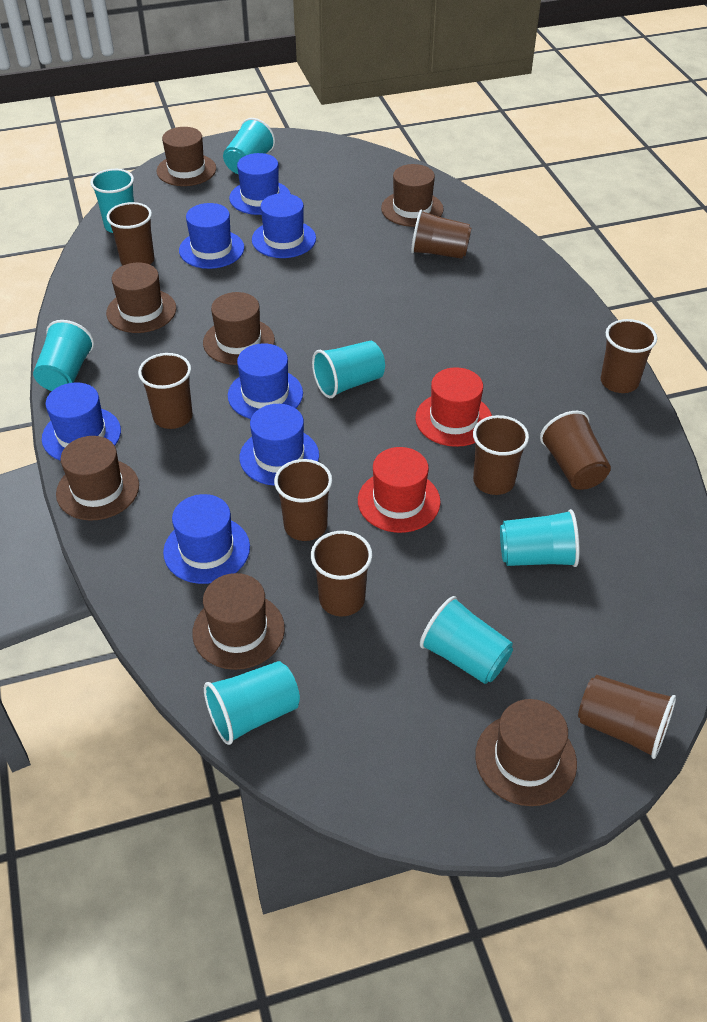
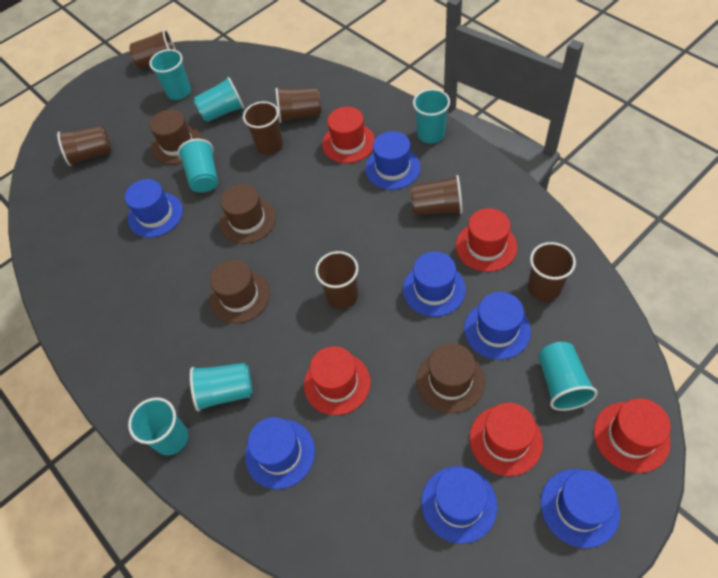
brown cup: [107,202,154,265] [138,353,193,429] [274,459,332,541] [311,531,372,616] [411,210,472,259] [473,415,529,495] [540,411,611,490] [578,675,676,759] [601,319,657,393] = 9 -> [57,126,111,166] [129,29,175,68] [243,101,283,155] [275,88,321,123] [315,251,358,309] [411,175,463,215] [528,242,576,302] = 7
brown hat: [56,436,139,521] [106,262,176,333] [157,127,216,186] [192,573,285,670] [203,292,275,365] [381,164,444,227] [475,699,577,806] = 7 -> [150,110,203,164] [209,260,270,323] [220,184,276,244] [416,343,485,413] = 4
red hat: [358,447,441,533] [415,367,492,447] = 2 -> [304,346,371,415] [322,107,375,163] [456,208,517,272] [469,403,543,476] [594,398,671,473] = 5

